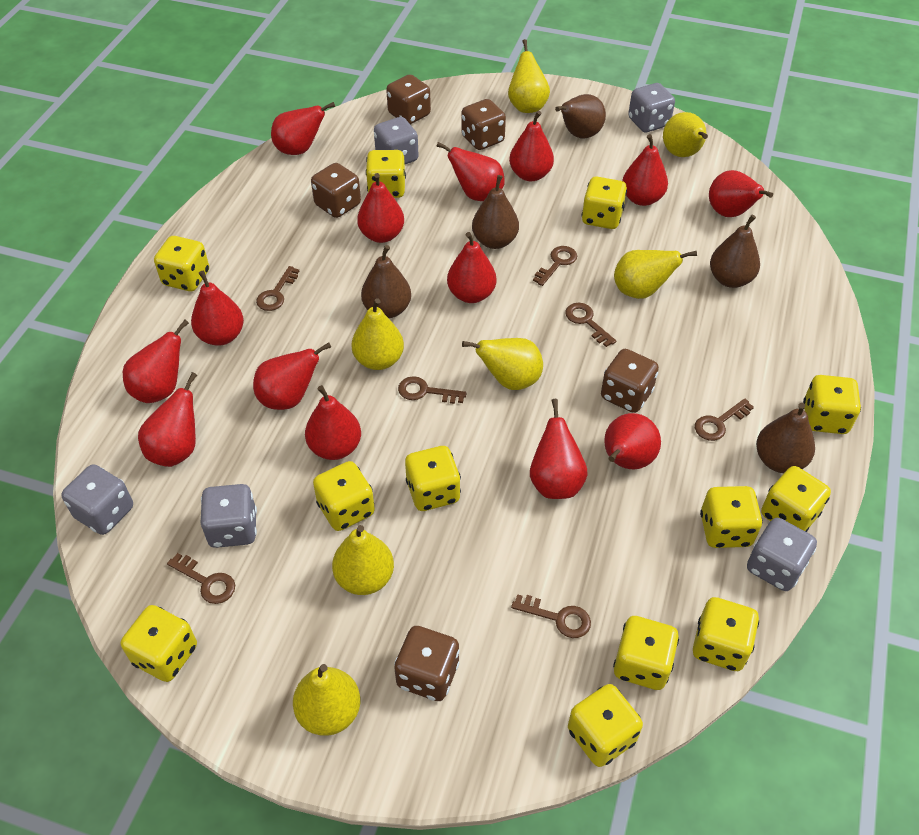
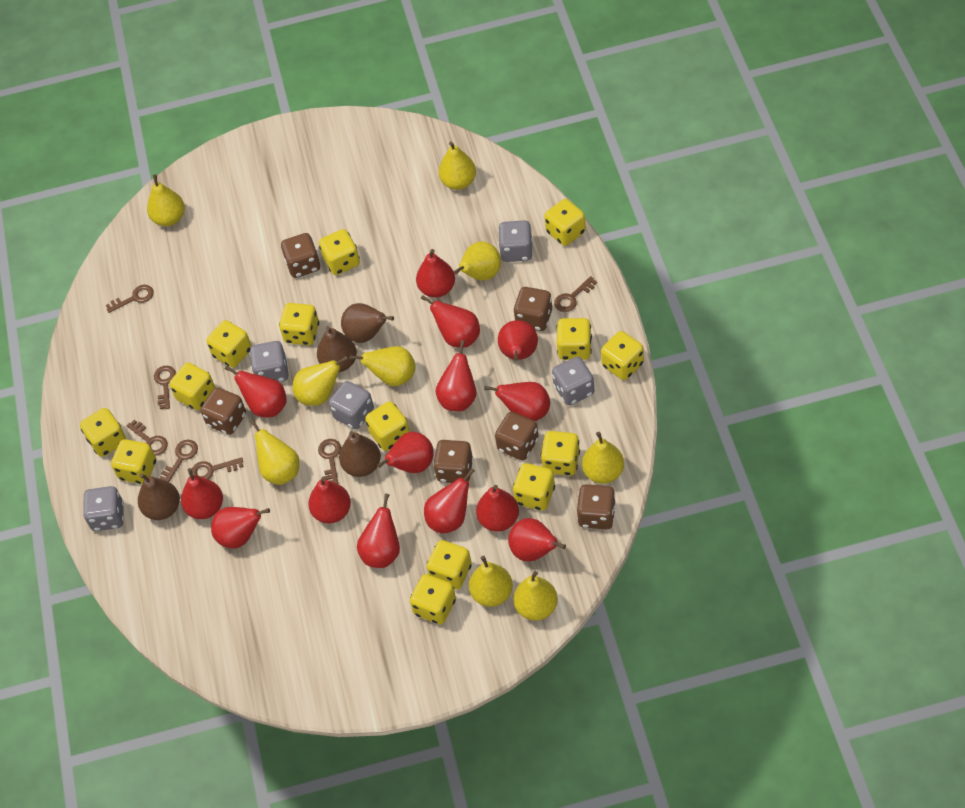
brown dice: [311,163,361,218] [386,74,431,124] [394,626,460,701] [461,99,506,150] [601,349,659,413] = 5 -> [200,388,246,435] [281,233,321,278] [433,440,473,483] [495,412,539,460] [513,287,552,331] [577,484,616,530] = 6
brown pear: [361,245,411,318] [472,175,519,249] [555,94,606,139] [710,215,760,288] [756,403,815,473] = 5 -> [138,473,180,520] [317,326,357,372] [339,431,381,477] [341,303,394,343] = 4
yellow dice: [121,605,197,682] [154,236,209,291] [313,461,375,531] [366,150,406,198] [405,446,461,511] [568,684,643,767] [582,177,627,229] [613,616,679,690] [693,597,759,671] [700,486,763,548] [761,466,831,532] [803,375,861,434] = 12 -> [80,408,126,457] [111,439,156,484] [169,363,215,410] [206,320,252,368] [279,303,319,345] [319,229,360,275] [365,401,410,451] [410,574,456,624] [427,540,472,590] [513,463,555,511] [541,431,580,476] [544,199,586,246] [557,318,592,360] [601,331,644,380] = 14
yellow pear: [293,664,360,736] [332,525,394,595] [352,298,404,370] [462,338,543,390] [508,39,550,113] [614,250,697,299] [663,112,708,157] = 7 -> [147,174,185,226] [249,419,299,485] [293,356,348,406] [349,346,416,386] [438,141,476,190] [454,241,501,281] [469,556,513,607] [513,571,558,621] [582,432,624,484] = 9

